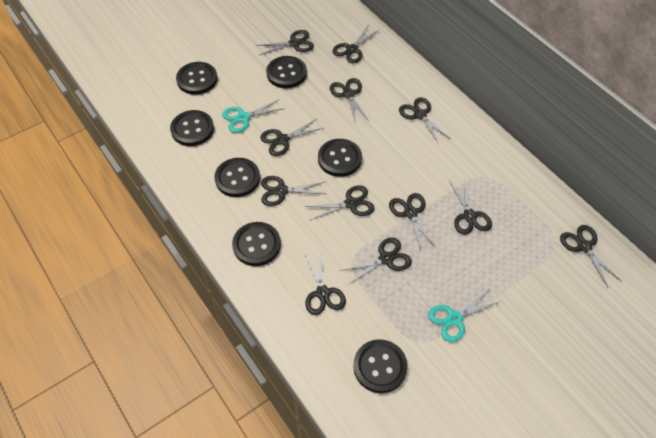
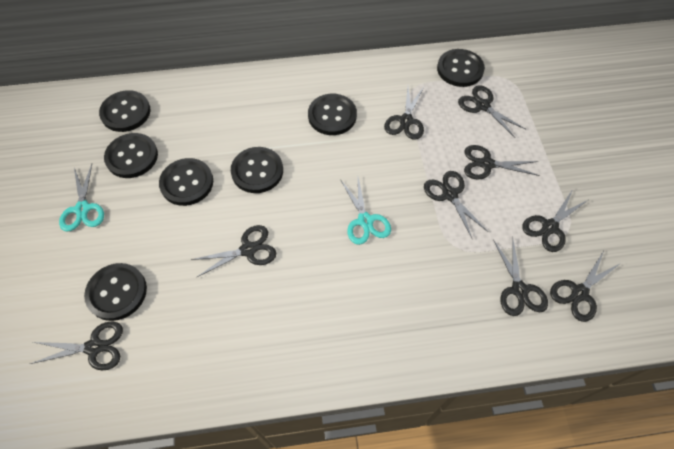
black scissors: [256,30,314,55] [260,119,323,156] [261,176,326,206] [304,250,346,315] [305,185,375,221] [330,78,370,125] [332,26,379,64] [340,238,412,284] [389,193,437,251] [399,97,451,144] [449,178,492,235] [560,225,622,287] = 12 -> [30,321,123,370] [191,225,276,277] [384,87,424,140] [424,171,488,238] [458,85,525,138] [464,145,540,180] [494,237,548,316] [522,189,588,252] [550,251,621,322] = 9

